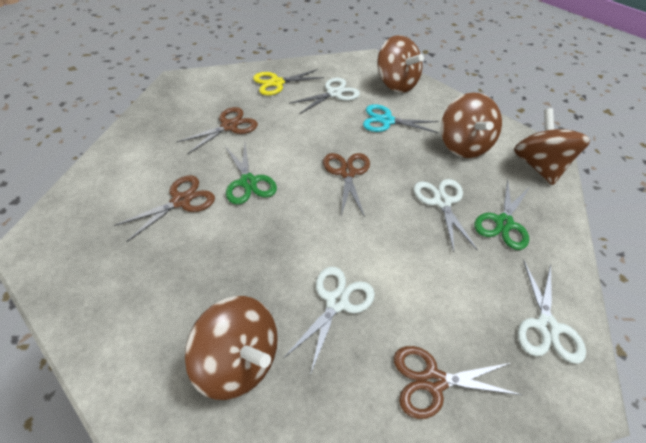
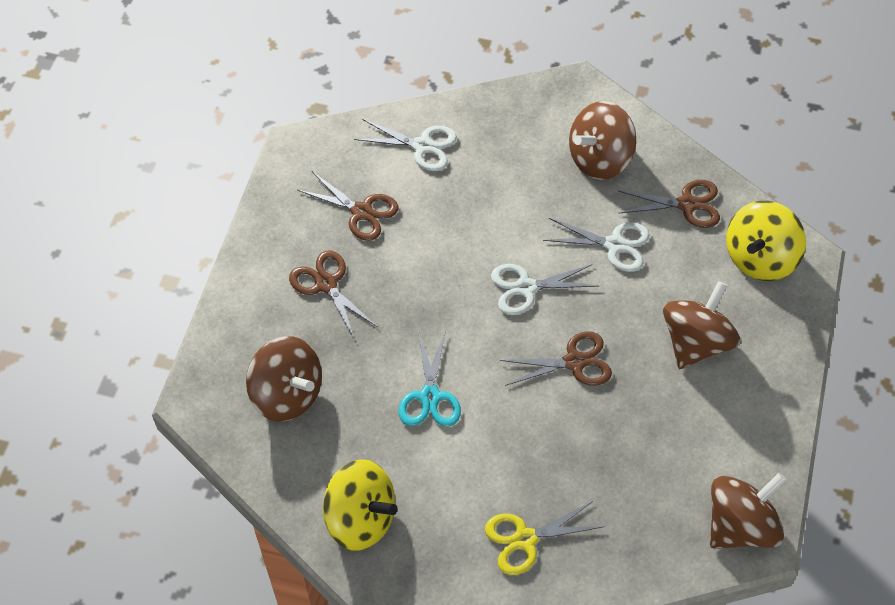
green scissors: [225,143,277,205] [475,179,530,250] = 2 -> none = 0
white scissors: [284,267,375,375] [289,78,360,114] [414,179,477,252] [518,260,586,364] = 4 -> [354,119,457,171] [491,264,598,315] [543,218,650,272] = 3
yellow spinning top: none = 0 -> [323,459,398,551] [726,201,806,281] = 2

